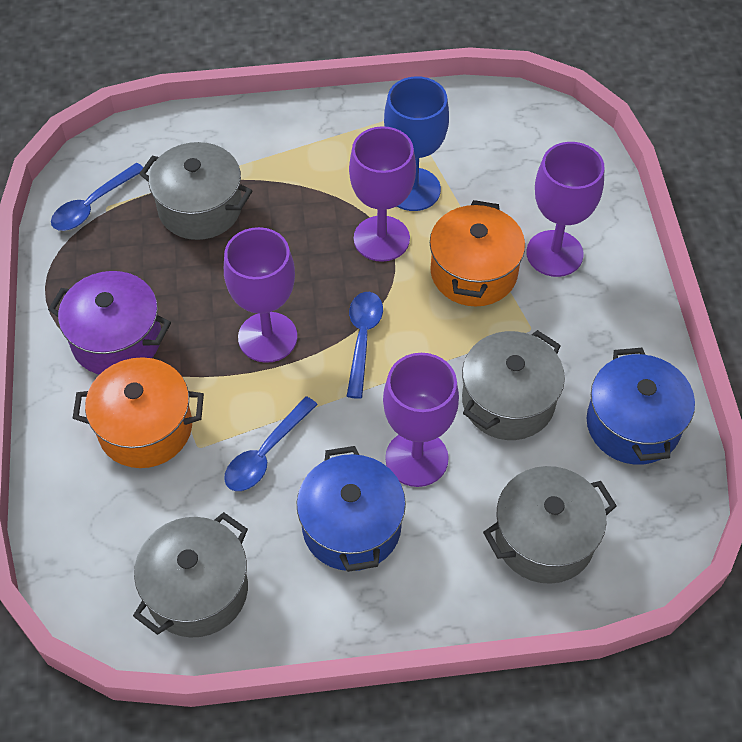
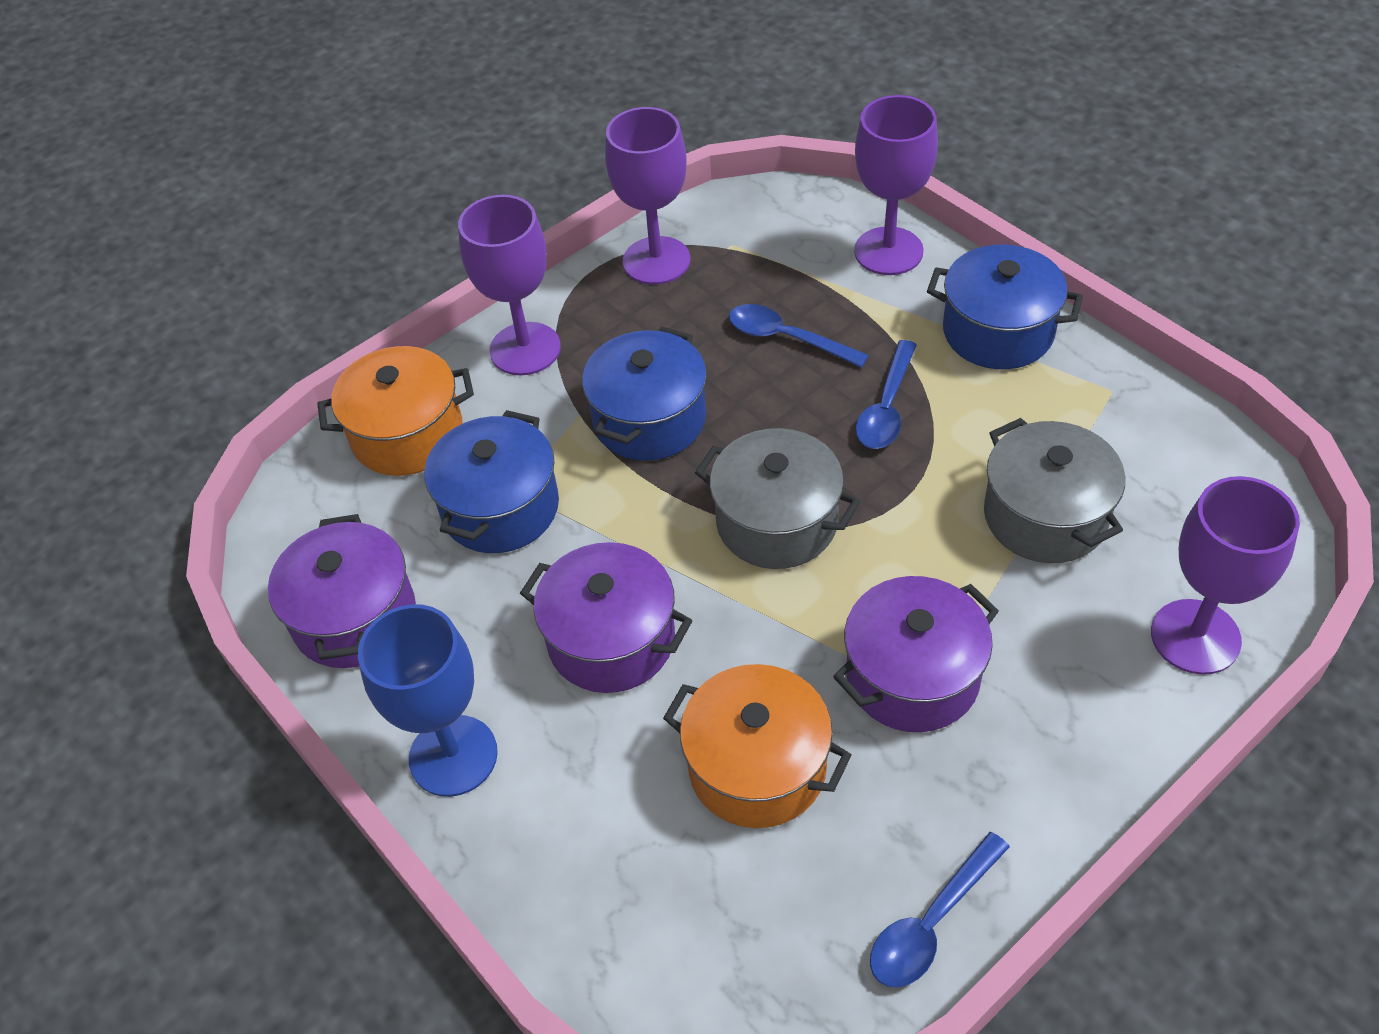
blue pot: [297,446,406,572] [587,348,695,465] = 2 -> [424,410,559,553] [582,326,707,461] [927,244,1083,369] = 3
grey pot: [133,512,248,638] [139,142,252,240] [462,330,565,440] [483,466,617,584] = 4 -> [695,428,860,569] [984,418,1125,563] = 2
purple pot: [48,271,171,375] = 1 -> [268,514,416,668] [520,542,692,693] [833,576,999,732] = 3

